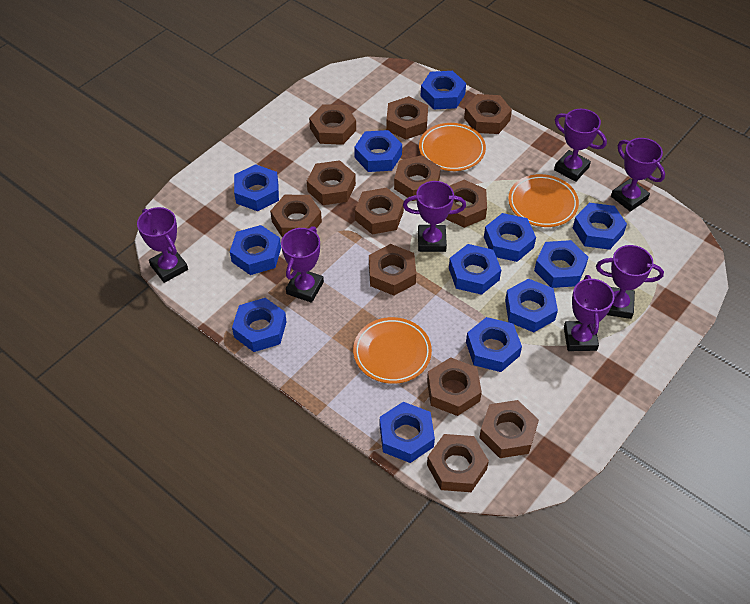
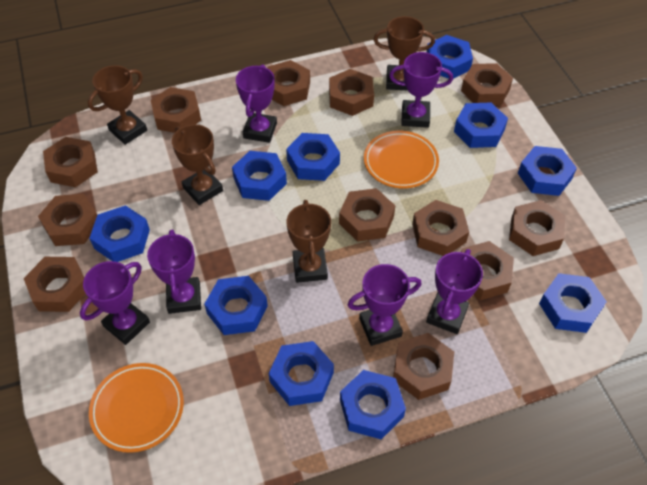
blue nut: [230,225,281,275] [232,298,287,352] [234,164,279,211] [354,130,402,172] [380,402,435,463] [420,71,466,109] [449,244,501,295] [466,317,522,372] [484,213,536,262] [505,279,558,332] [534,240,589,288] [573,203,627,250] = 12 -> [89,205,150,262] [204,276,268,335] [232,151,287,201] [269,341,334,406] [286,133,340,181] [340,370,406,439] [426,35,473,79] [454,102,508,148] [518,146,577,196] [539,273,607,333] = 10
brown trophy: none = 0 -> [88,65,147,145] [172,124,223,205] [286,200,331,283] [373,16,435,90] = 4
orange plate: [353,317,432,384] [419,123,486,171] [508,174,579,227] = 3 -> [89,363,184,453] [364,131,439,188] = 2
purple trophy: [137,207,188,283] [281,226,324,303] [403,181,466,252] [554,109,607,182] [564,275,614,351] [596,245,664,319] [611,138,665,212] = 7 -> [80,261,150,345] [147,229,201,314] [236,64,277,143] [348,264,421,346] [389,52,453,128] [426,249,483,334] = 6

